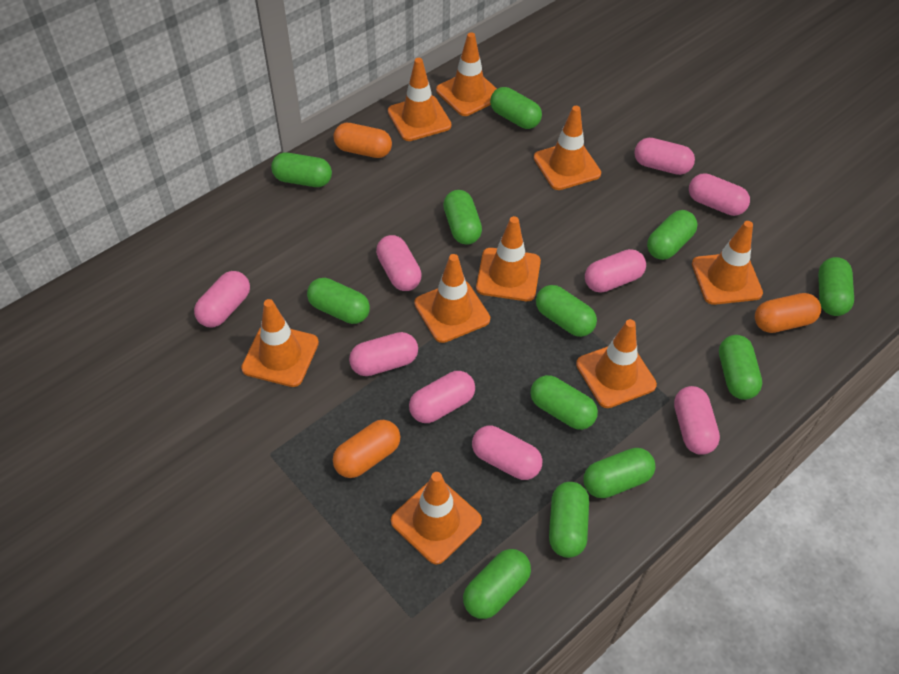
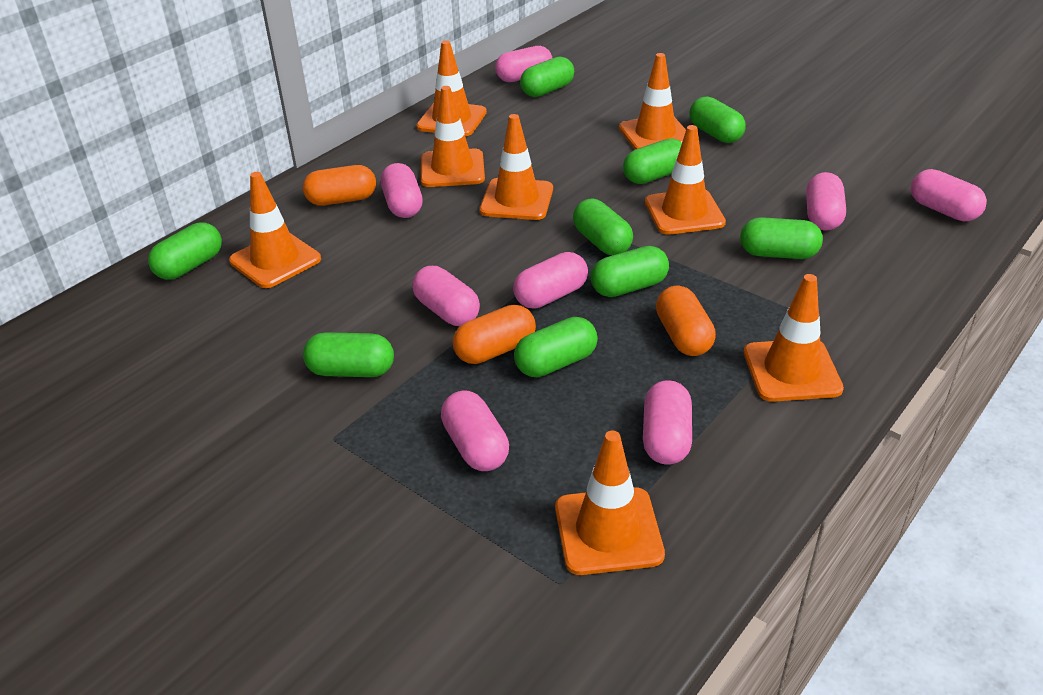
green capsule: [271,153,332,187] [307,278,370,324] [443,190,482,245] [463,549,531,619] [490,87,542,129] [530,375,598,430] [536,285,597,337] [549,482,589,558] [584,448,656,498] [647,210,698,260] [719,335,762,400] [818,257,854,316] = 12 -> [148,222,222,280] [303,332,394,377] [514,317,598,377] [520,57,574,97] [573,199,633,255] [591,246,669,297] [623,138,682,184] [689,96,746,143] [740,217,823,259] = 9
orange traffic cone: [241,299,319,387] [388,58,451,141] [391,472,482,565] [414,254,490,343] [436,32,497,116] [476,216,541,301] [534,106,601,190] [576,319,657,408] [692,221,763,305] = 9 -> [229,172,321,288] [416,40,487,136] [421,86,485,187] [480,114,553,220] [555,431,665,575] [619,53,686,149] [645,125,726,235] [744,274,844,402] = 8
pink capsule: [194,271,250,327] [349,332,418,376] [376,235,422,291] [409,371,475,423] [472,426,542,480] [585,249,646,293] [634,138,695,175] [674,386,720,455] [689,173,750,216] = 9 -> [381,163,423,218] [412,266,480,326] [441,390,509,471] [495,46,552,82] [513,252,588,309] [643,380,692,465] [806,172,846,231] [911,169,987,221] = 8

